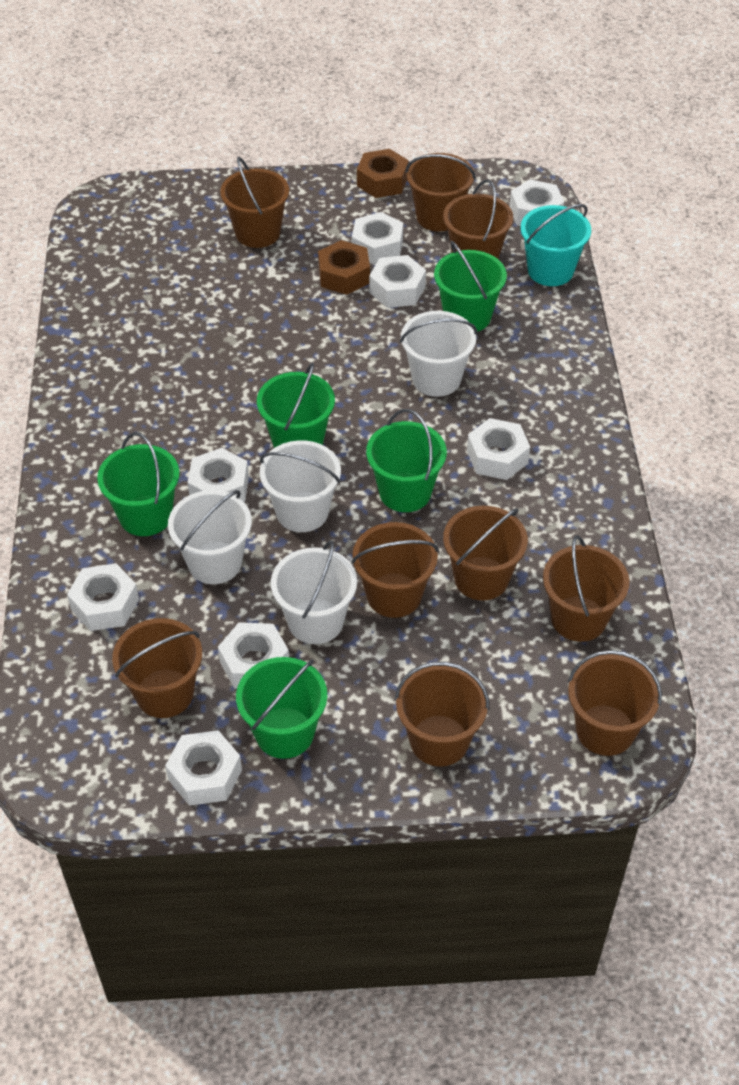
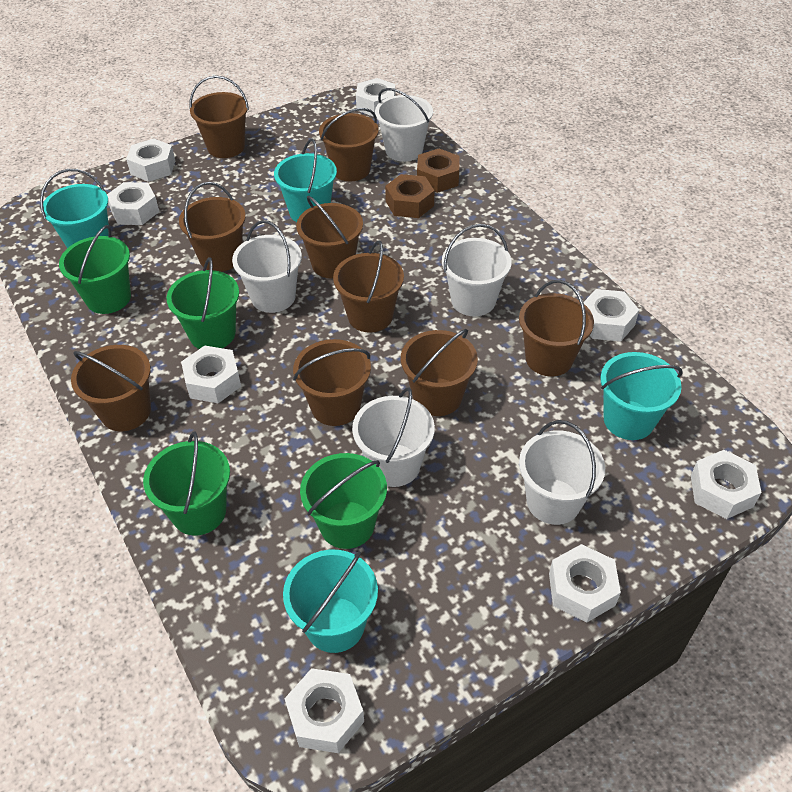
green bucket: [97,432,180,536] [236,657,327,759] [257,362,335,448] [366,409,447,512] [434,241,507,332] = 5 -> [59,225,131,314] [143,431,230,535] [166,257,239,349] [300,453,387,549] = 4
turquoise bucket: [520,204,591,286] = 1 -> [40,169,109,248] [274,138,337,222] [283,550,378,653] [601,352,682,440] = 4
white bucket: [168,490,252,584] [260,440,341,532] [271,540,357,644] [400,311,477,397] = 4 -> [232,220,302,313] [352,387,435,487] [375,88,433,162] [442,224,512,316] [519,420,605,525] = 5

